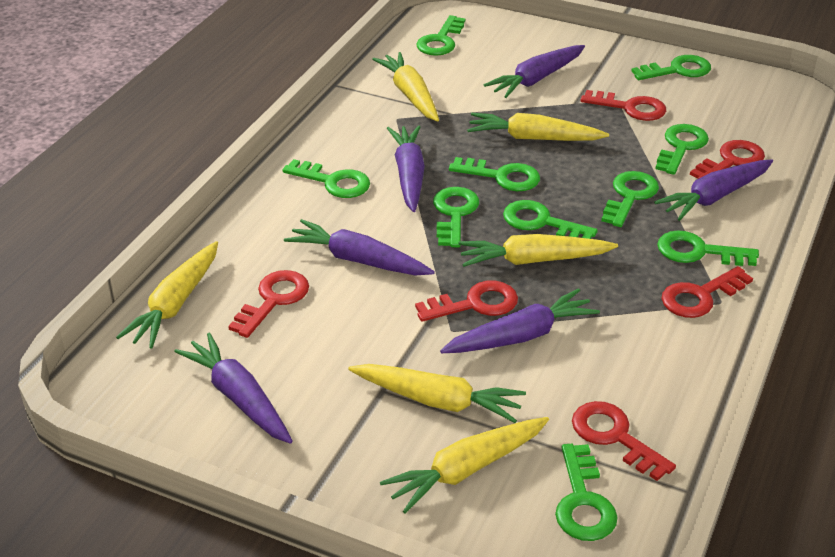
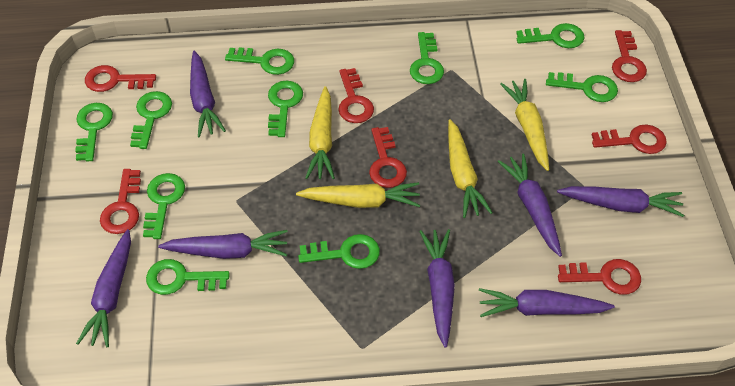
purple carrot: [174,332,293,444] [284,219,435,275] [387,125,425,212] [440,288,600,353] [484,45,585,98] [654,159,773,221] = 6 -> [76,229,131,347] [158,230,288,259] [190,51,226,137] [419,229,455,348] [479,288,615,317] [498,154,562,257] [557,186,684,217] = 7
red key: [228,270,309,338] [415,280,518,322] [572,401,676,481] [581,90,666,121] [661,266,753,318] [690,140,765,179] = 6 -> [85,65,156,92] [100,169,141,234] [338,68,374,123] [369,127,407,188] [558,259,641,295] [592,125,667,154] [612,30,647,82] = 7
yellow carrot: [116,241,218,348] [348,364,526,423] [372,52,439,122] [380,417,549,514] [458,234,618,267] [467,113,609,141] = 6 -> [296,182,420,208] [305,86,335,179] [448,119,493,218] [500,79,549,171] = 4

